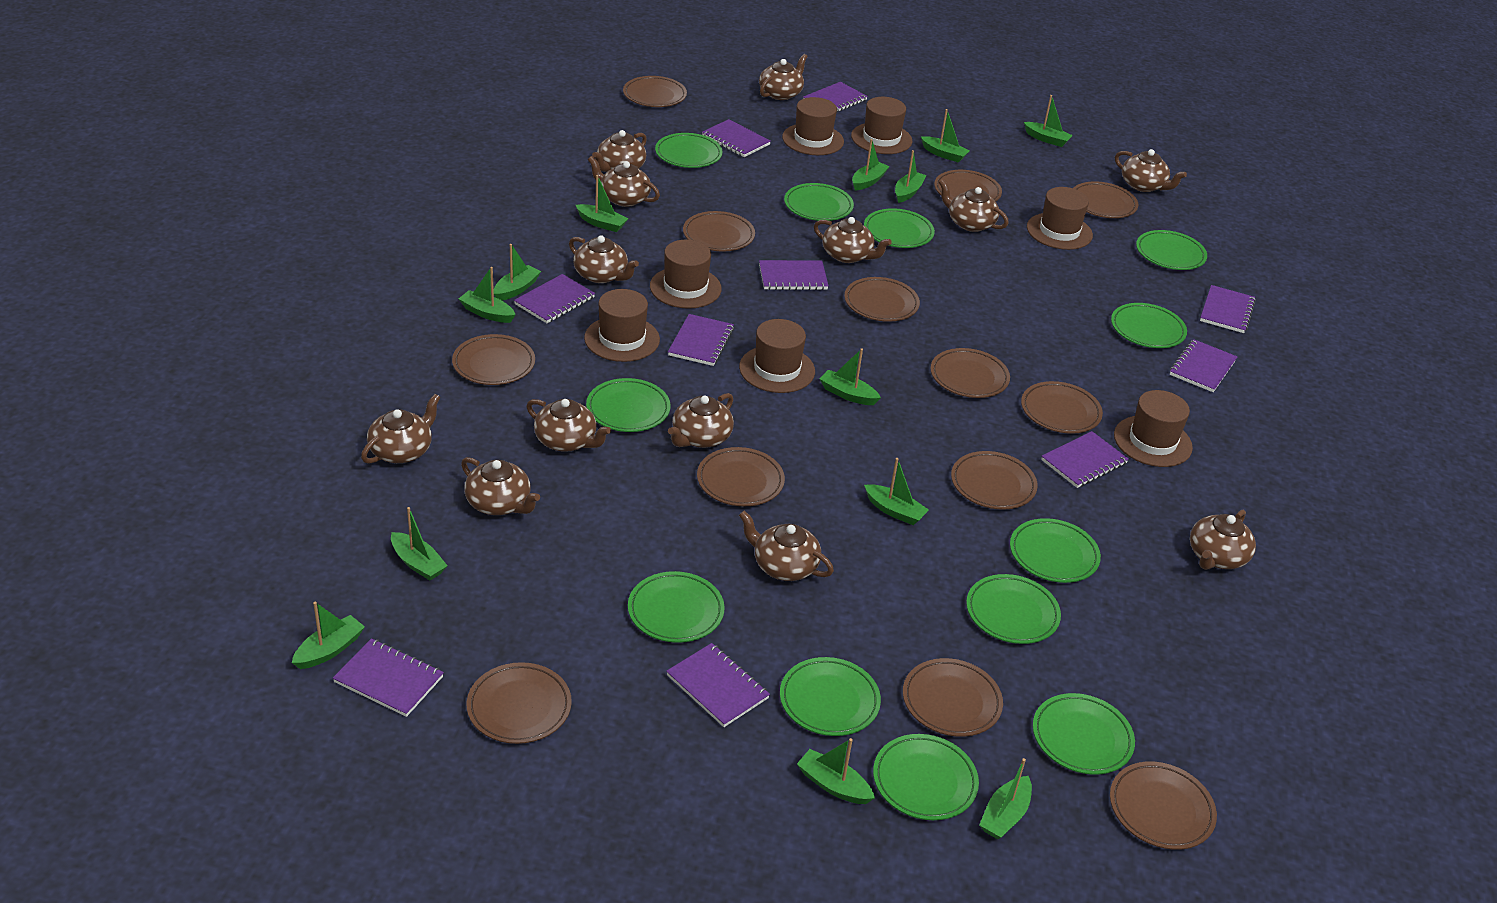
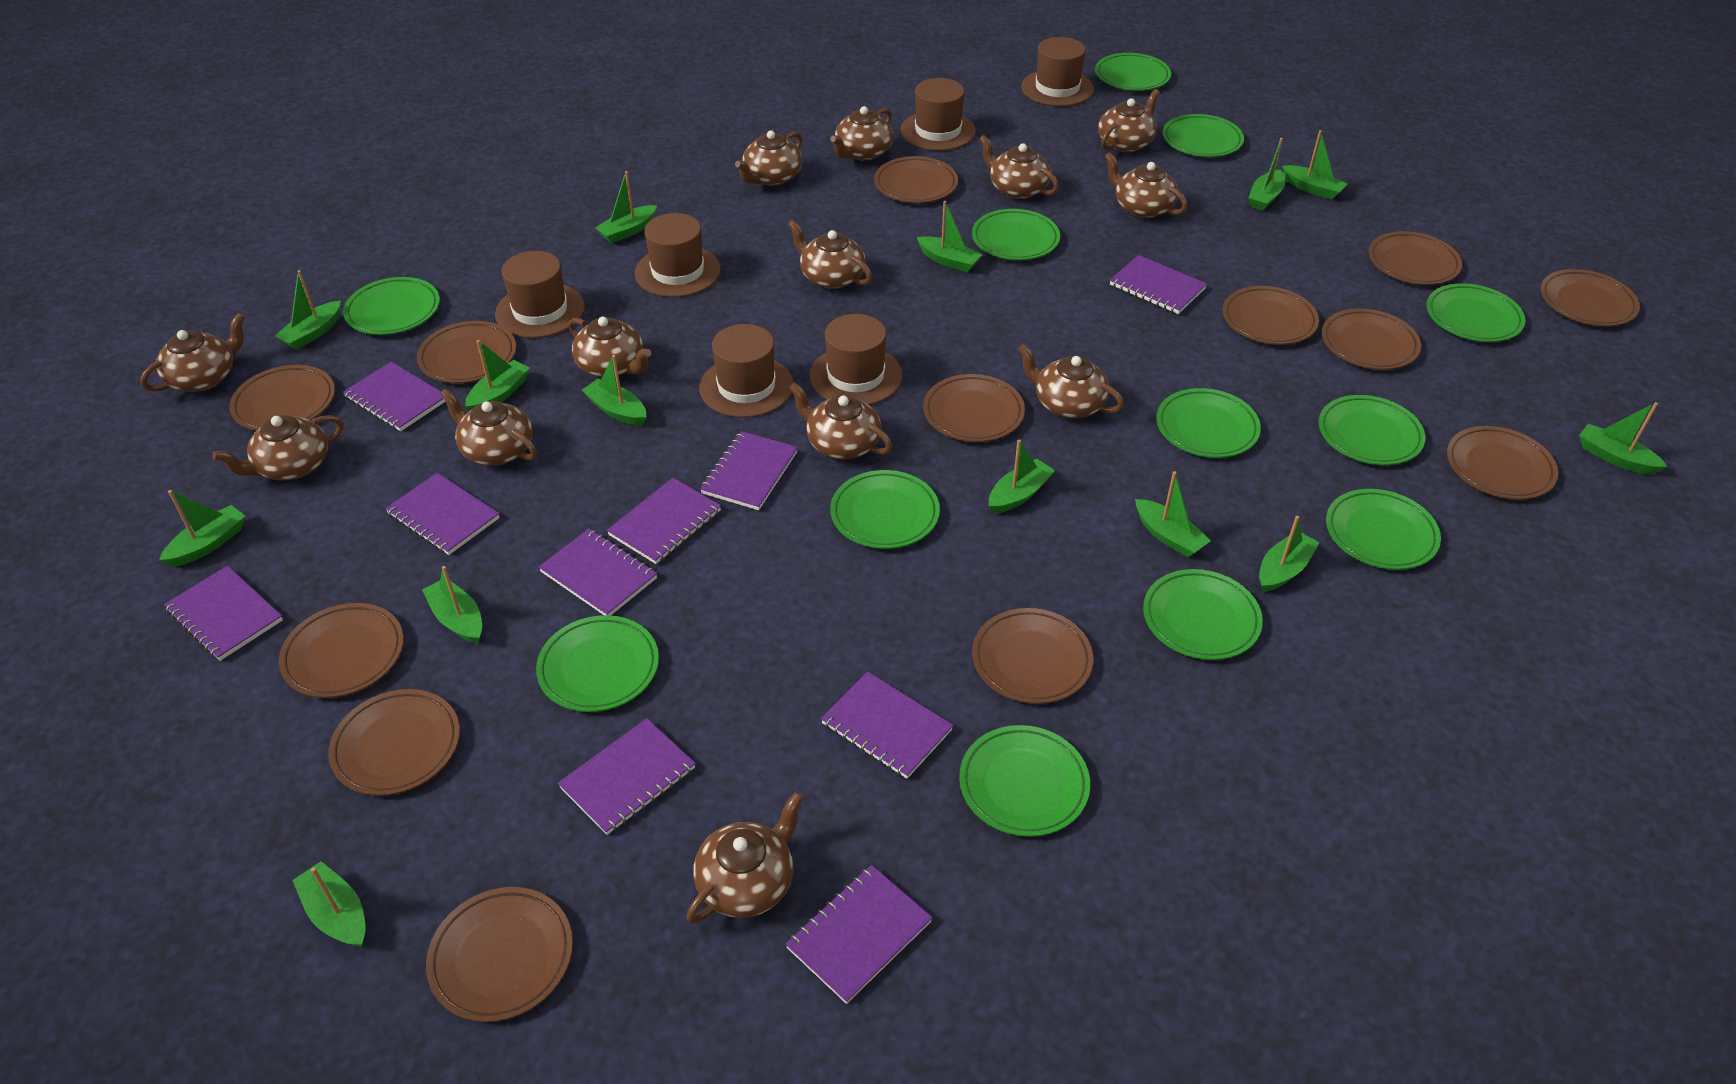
brown hat: [584,289,660,362] [650,240,722,309] [739,319,815,393] [782,97,844,155] [851,97,912,154] [1027,187,1093,250] [1114,390,1193,467] = 7 -> [495,251,585,338] [635,213,721,297] [699,324,793,418] [809,314,903,405] [901,78,976,151] [1021,37,1094,106] = 6
green boat: [292,602,365,669] [391,507,448,580] [459,267,516,323] [493,244,541,301] [576,175,628,232] [797,738,875,804] [820,348,881,405] [852,139,890,191] [864,458,929,525] [895,150,927,203] [921,109,970,163] [979,758,1032,839] [1024,95,1073,147] = 13 -> [159,490,245,567] [275,270,341,350] [292,861,365,947] [422,566,482,644] [465,340,530,410] [582,355,646,426] [595,171,657,243] [917,201,982,272] [989,440,1055,514] [1135,471,1211,557] [1248,138,1285,211] [1259,516,1320,592] [1282,130,1347,200] [1579,402,1667,475] = 14

